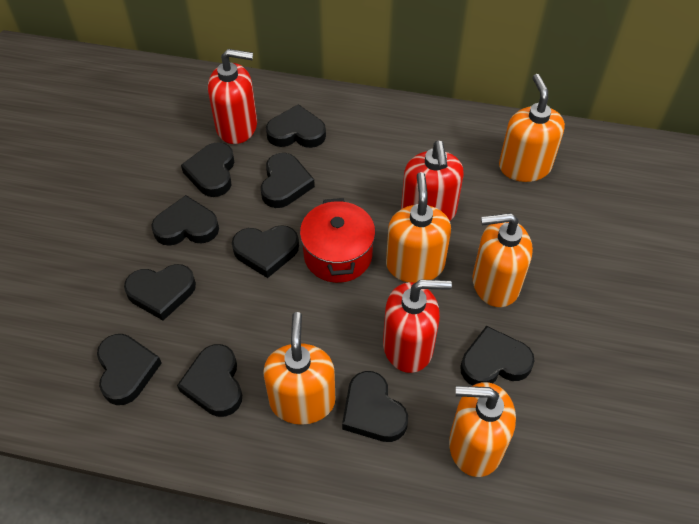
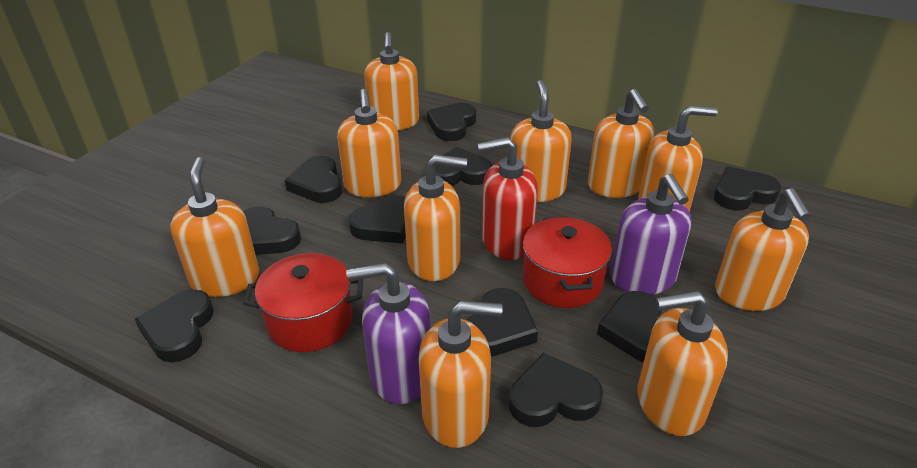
orange soap dispenser: [263,312,335,425] [386,172,451,283] [449,382,516,477] [473,213,533,307] [499,74,565,182] = 5 -> [171,157,259,297] [337,89,401,197] [364,32,419,130] [404,155,467,281] [419,301,503,448] [510,80,572,202] [588,89,654,198] [637,291,728,436] [638,106,718,212] [715,188,811,311] = 10
purple soap dispenser: none = 0 -> [346,263,431,404] [610,174,692,295] = 2
red pot: [300,198,375,283] = 1 -> [243,253,363,352] [523,216,612,308] = 2
red soap dispenser: [208,49,257,144] [383,280,452,373] [401,141,464,220] = 3 -> [477,137,538,260] = 1

